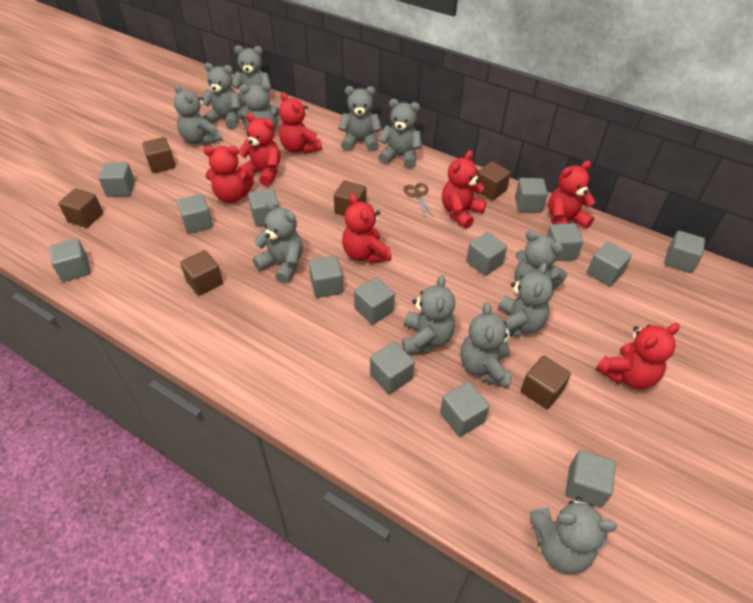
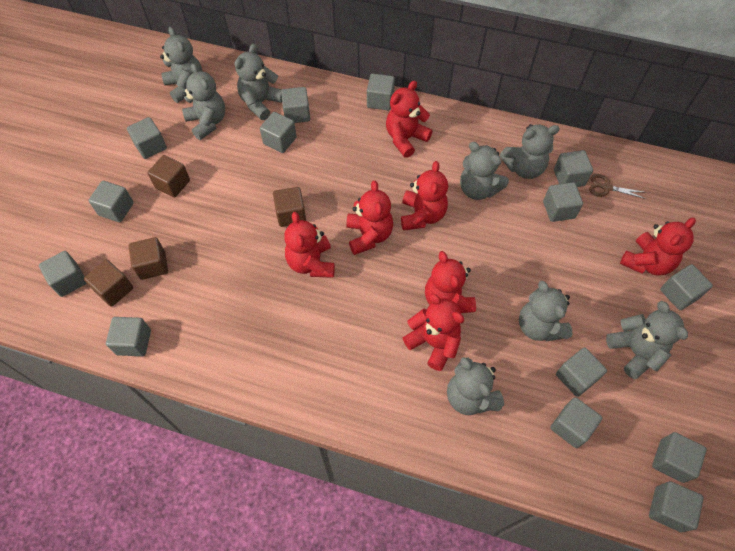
brown cube: [58,188,103,228] [142,137,176,173] [180,250,223,296] [334,180,366,216] [477,162,511,200] [521,356,571,409] = 6 -> [84,260,133,307] [129,237,168,280] [147,155,190,198] [273,187,306,227] = 4
grey teddy bear: [174,84,222,145] [203,63,241,129] [232,46,271,107] [238,83,279,132] [253,201,303,284] [338,86,382,152] [378,99,422,168] [402,275,455,354] [460,302,513,388] [498,263,554,337] [514,230,567,288] [530,496,617,574] = 12 -> [160,27,203,103] [182,63,225,140] [235,44,282,120] [447,357,504,415] [460,142,509,200] [500,124,560,179] [519,281,572,342] [606,301,688,379] = 8

